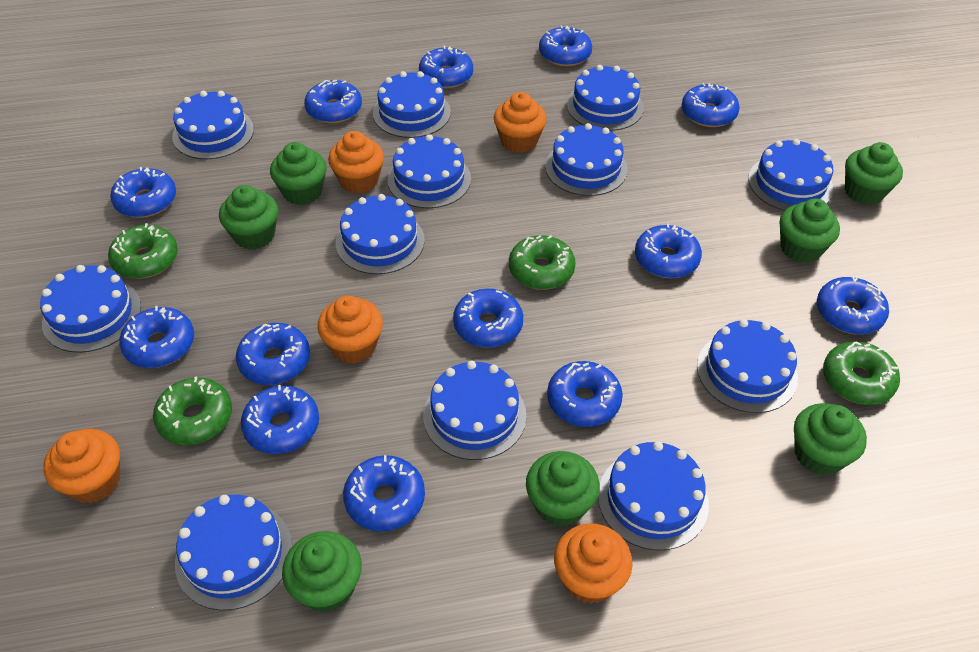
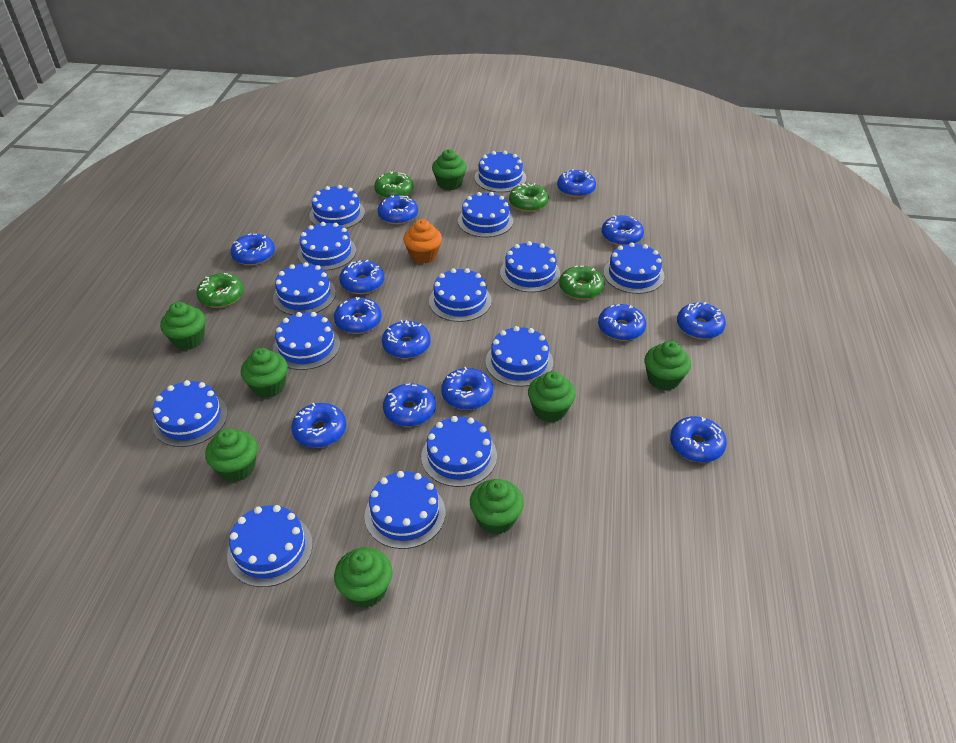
blue cake: [40,265,141,353] [172,91,254,159] [175,495,292,611] [336,194,425,274] [373,71,451,138] [388,134,471,208] [423,361,526,460] [545,123,627,196] [567,65,644,131] [598,441,709,551] [697,319,798,413] [748,139,833,211] = 12 -> [152,380,228,447] [227,505,313,587] [273,262,336,315] [273,312,340,370] [297,222,356,271] [309,185,365,228] [364,471,445,549] [421,416,497,487] [429,268,492,322] [458,192,513,237] [474,151,526,192] [486,326,553,387] [500,241,560,292] [604,242,664,294] = 14
green cupcake: [219,185,278,250] [270,142,327,205] [282,531,362,612] [526,451,600,527] [780,198,840,263] [794,403,867,476] [845,142,903,205] = 7 -> [160,302,205,350] [205,428,257,482] [241,348,288,398] [334,547,393,608] [432,149,466,190] [470,479,524,535] [528,371,576,422] [645,341,691,391] = 8
orange cupcake: [43,429,120,503] [317,295,383,364] [328,131,384,194] [494,92,547,153] [554,523,633,604] = 5 -> [403,219,442,264] = 1

